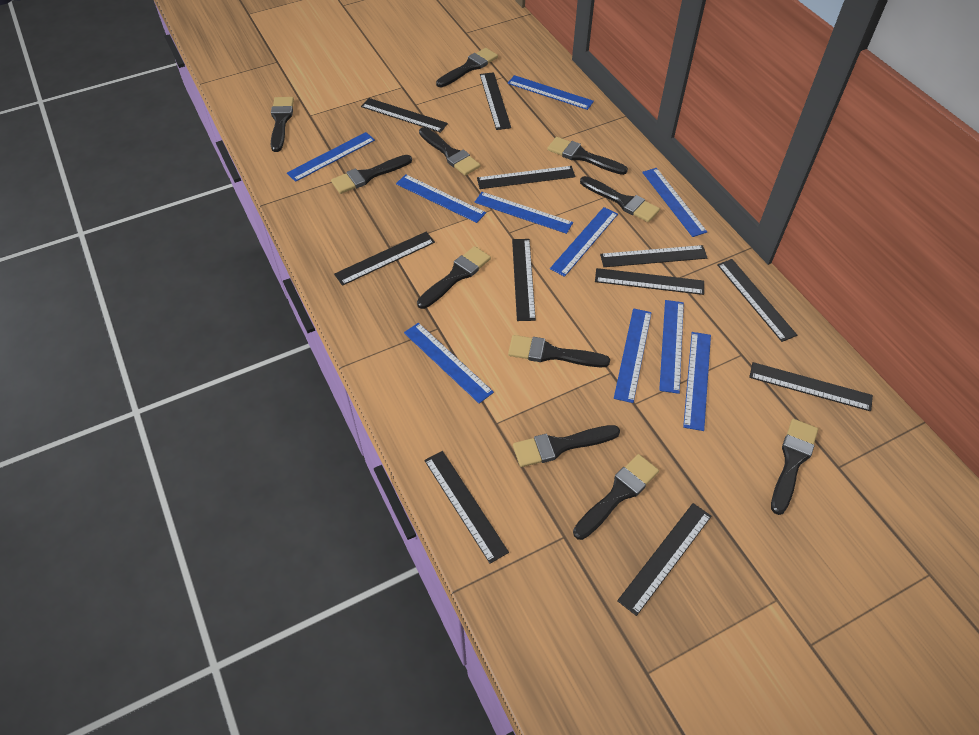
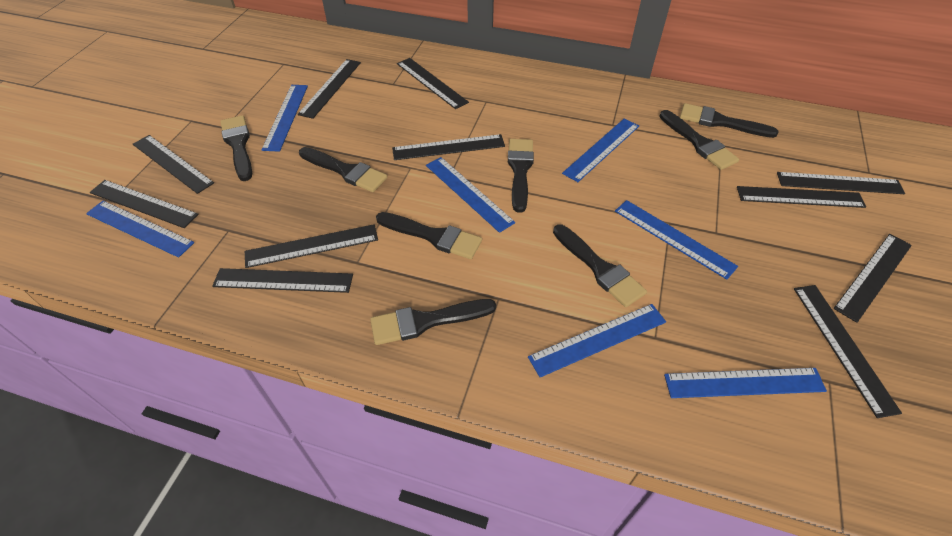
black brush: [271,97,294,152] [331,155,412,194] [417,246,491,309] [419,127,480,176] [436,48,498,87] [508,335,610,367] [513,425,620,467] [547,137,628,175] [573,454,659,540] [580,176,660,222] [771,419,818,515] = 11 -> [220,115,252,181] [299,147,387,192] [370,299,496,345] [376,212,482,259] [508,139,534,213] [553,224,647,307] [659,110,739,170] [680,103,778,138] = 8
blue ruler: [287,132,375,182] [396,174,486,223] [404,323,494,404] [474,192,573,234] [508,75,594,110] [550,207,618,277] [614,308,652,403] [642,168,707,237] [659,300,684,394] [683,332,711,431] = 10 -> [86,201,194,258] [262,85,308,152] [426,157,515,233] [528,304,666,377] [562,119,639,182] [615,200,738,280] [664,368,827,398] = 7

